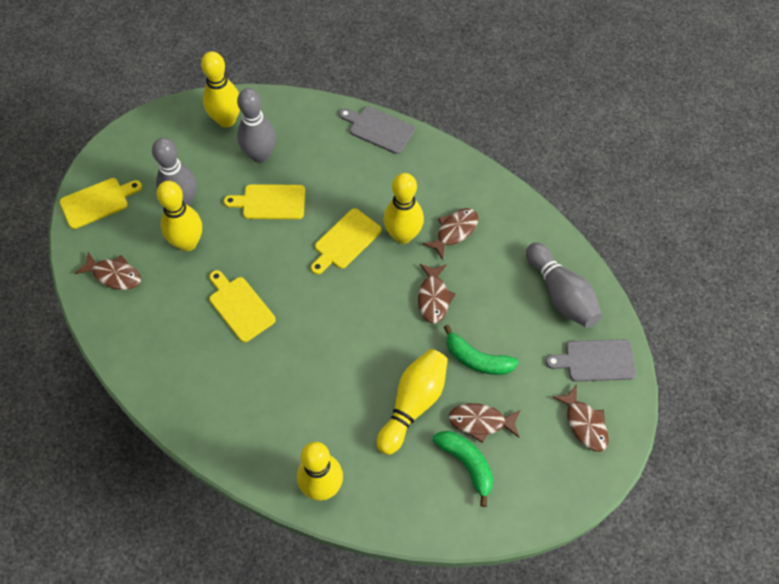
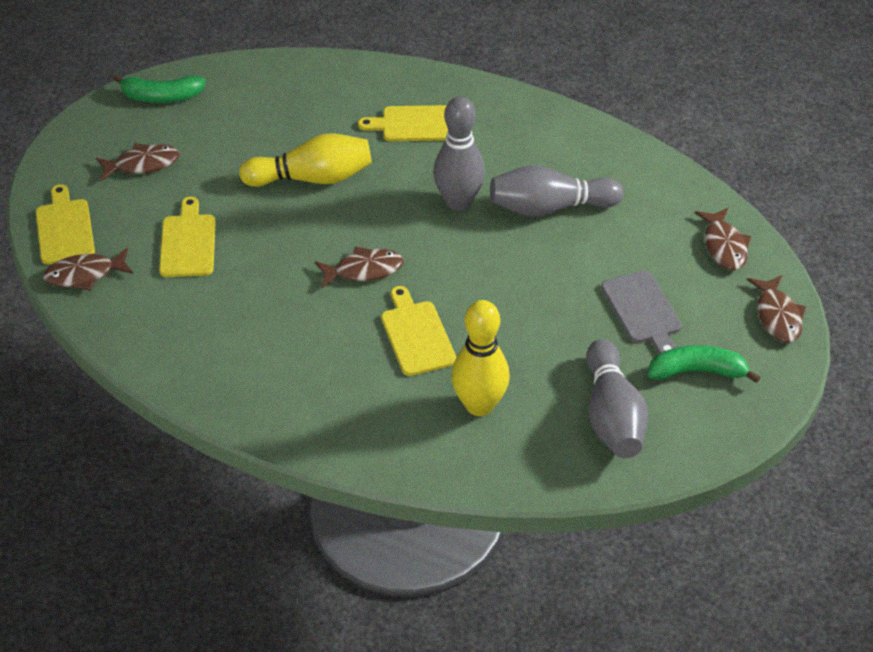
grey cutting board: [339,107,415,154] [546,339,636,382] = 2 -> [601,270,682,354] = 1
yellow bowling pin: [157,181,202,251] [201,51,240,127] [297,442,343,501] [377,349,448,455] [383,173,424,244] = 5 -> [239,133,372,187] [451,300,510,416] = 2

